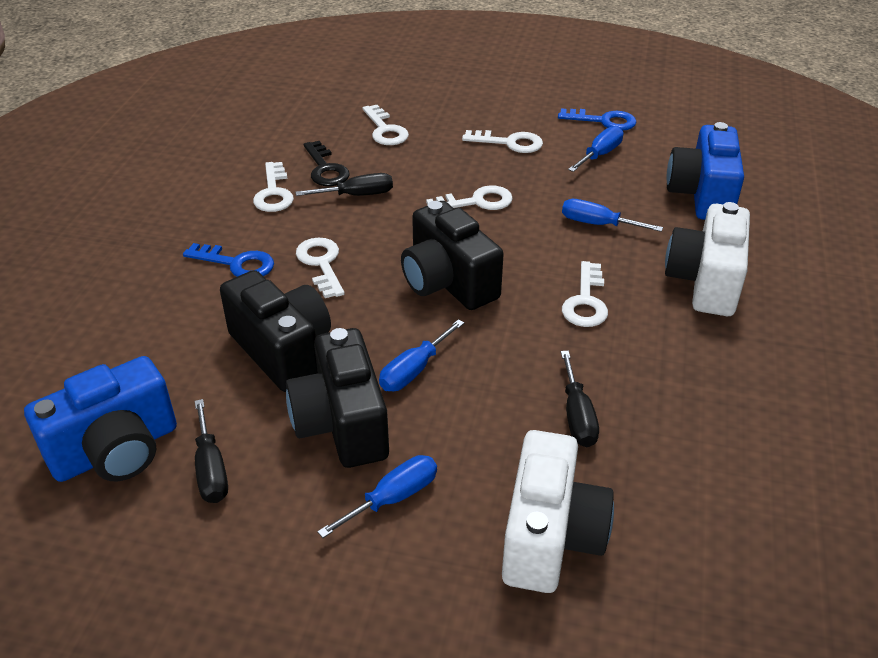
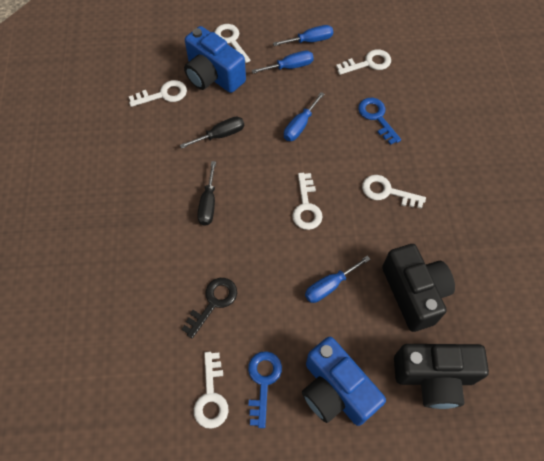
black camera: [220,270,331,392] [286,328,389,468] [401,201,504,310] = 3 -> [382,244,455,332] [394,344,489,409] = 2
black screwdriver: [194,399,228,503] [295,173,393,196] [561,351,599,447] = 3 -> [180,116,244,149] [197,161,216,226] = 2
white camera: [502,430,614,593] [665,202,750,316] = 2 -> none = 0

